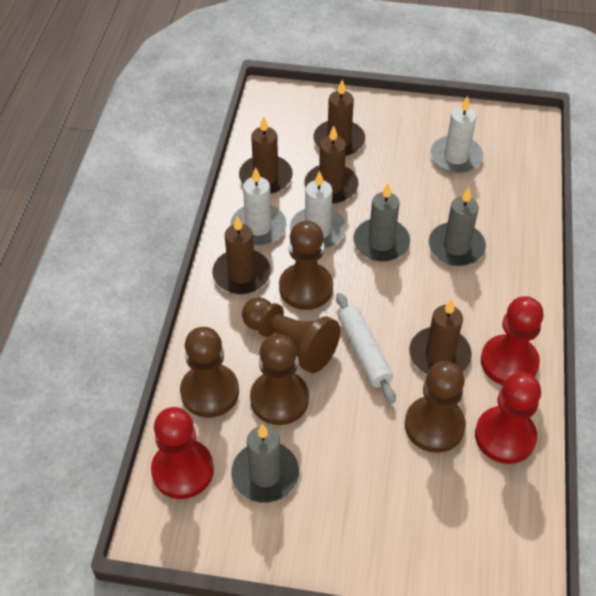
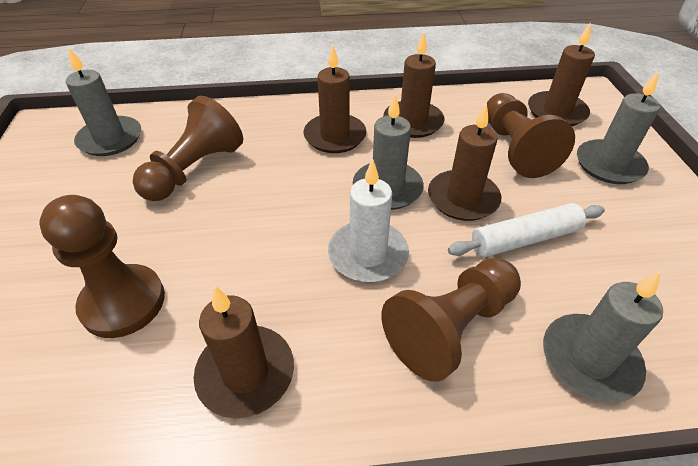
brown pawn: [180,327,239,418] [242,297,340,373] [250,334,309,425] [279,221,333,310] [405,361,466,453] = 5 -> [39,195,165,338] [133,96,243,201] [381,258,521,382] [487,93,575,178] = 4
grey candle: [231,424,299,503] [354,183,410,262] [429,187,486,266] = 3 -> [66,48,141,156] [353,94,424,210] [543,271,663,403] [577,71,660,184] = 4
red pawn: [151,407,214,499] [475,372,541,464] [481,296,544,385] = 3 -> none = 0
white candle: [231,167,286,246] [290,170,346,249] [430,96,483,174] = 3 -> [328,159,409,283] = 1

